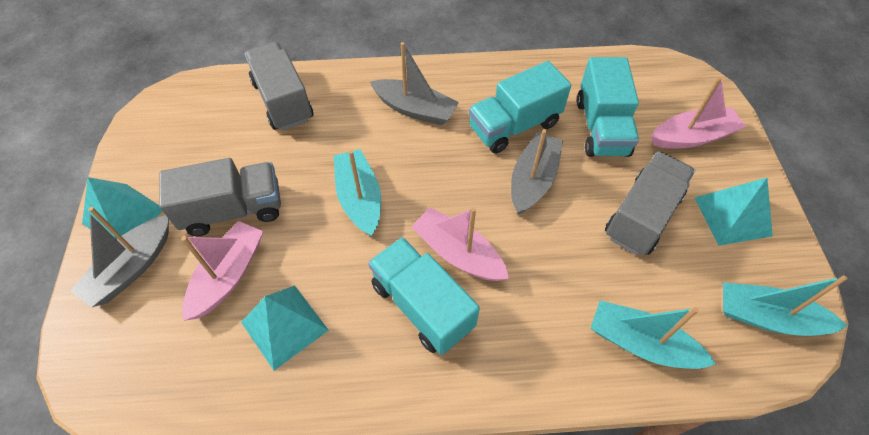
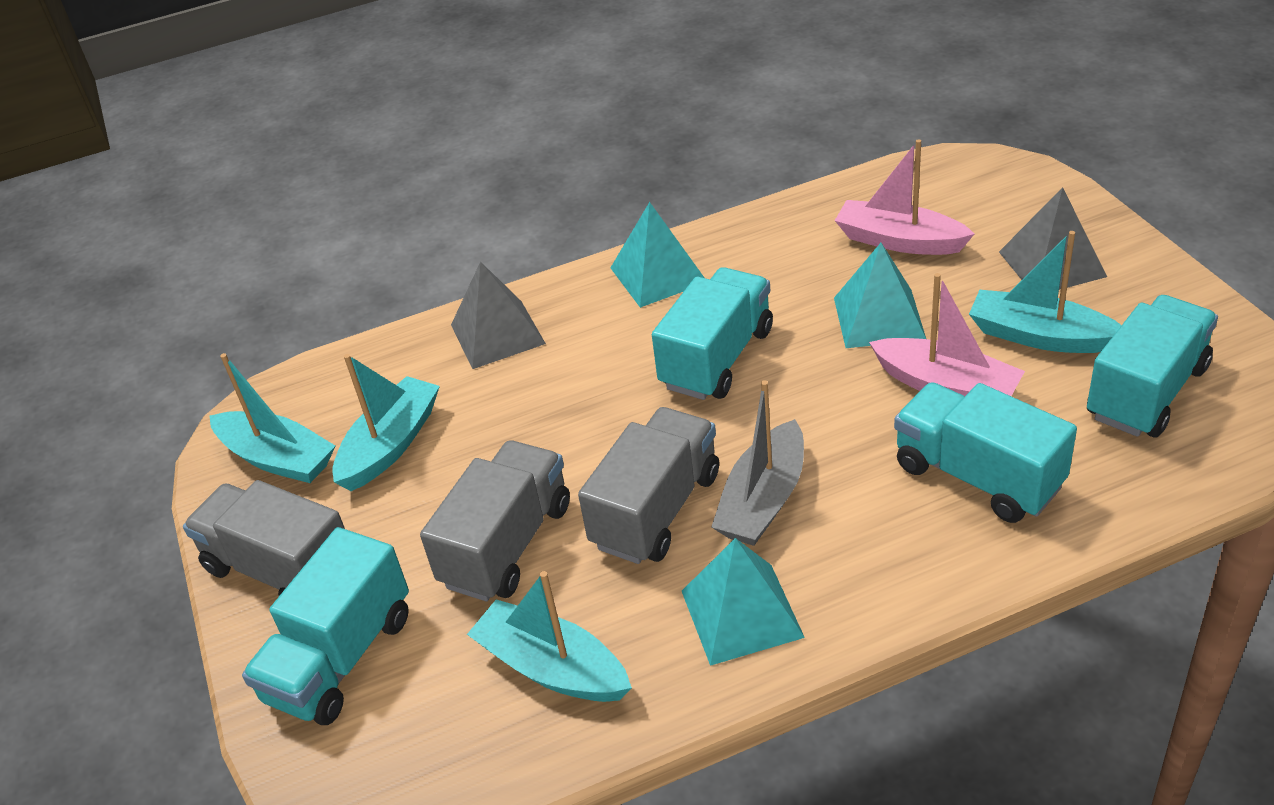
grey boat: [71,207,169,307] [370,42,459,125] [511,129,563,215] = 3 -> [711,380,804,546] = 1
grey pyramid: none = 0 -> [451,262,546,369] [999,187,1107,290] = 2
pink boat: [181,221,264,321] [411,208,509,281] [651,77,746,148] = 3 -> [835,139,974,255] [869,273,1025,396] = 2
turquoise boat: [334,149,381,236] [591,300,716,369] [723,275,847,336] = 3 -> [209,353,335,483] [332,354,440,491] [467,571,632,702] [969,231,1122,353] = 4
turquoise truck: [368,237,480,355] [469,61,571,154] [577,57,639,157] = 3 -> [242,527,409,725] [652,267,773,400] [894,382,1077,523] [1087,295,1218,437] = 4

